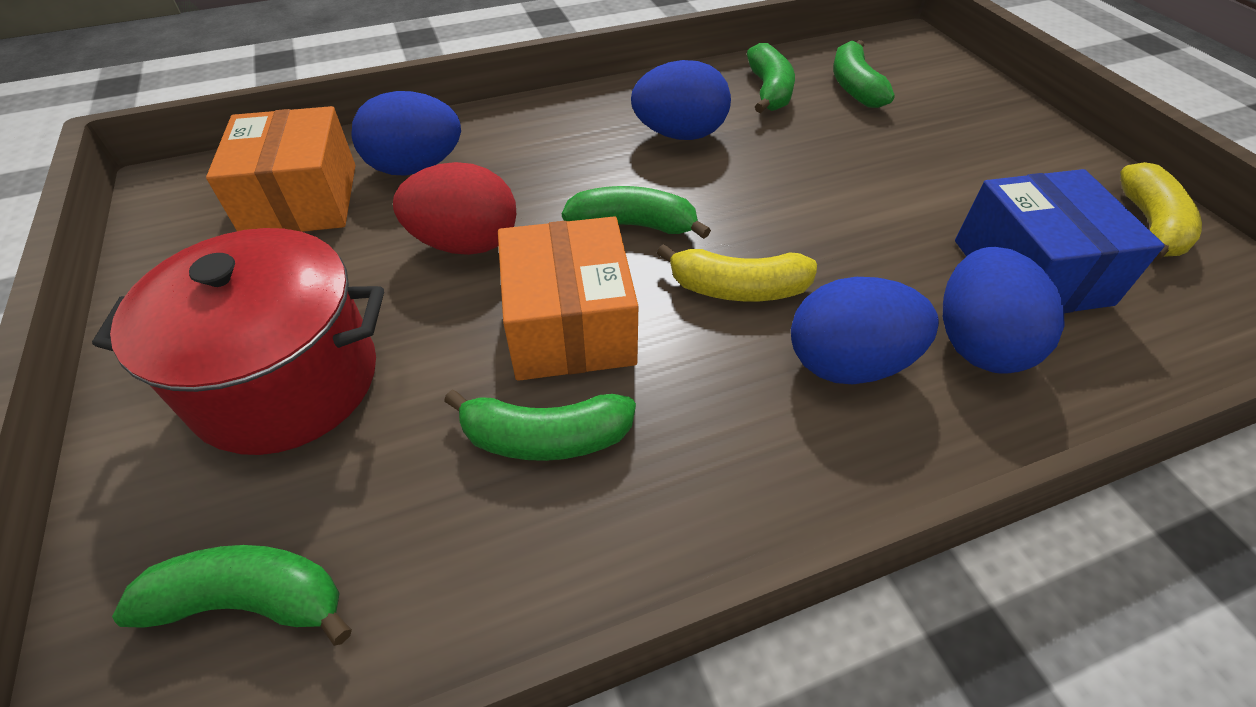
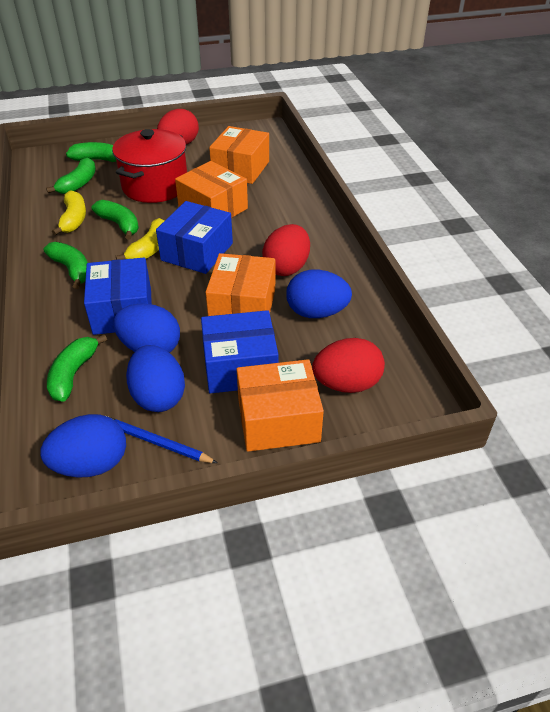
blue box: [955,169,1165,313] = 1 -> [84,258,152,335] [156,201,233,274] [201,310,278,394] = 3
blue pencil: none = 0 -> [107,416,217,463] = 1
orange box: [206,106,355,232] [498,217,638,381] = 2 -> [175,161,248,218] [206,253,275,316] [209,126,269,184] [237,359,324,452] = 4
red egg: [393,162,516,255] = 1 -> [157,109,199,145] [262,224,310,276] [312,338,385,393] = 3

